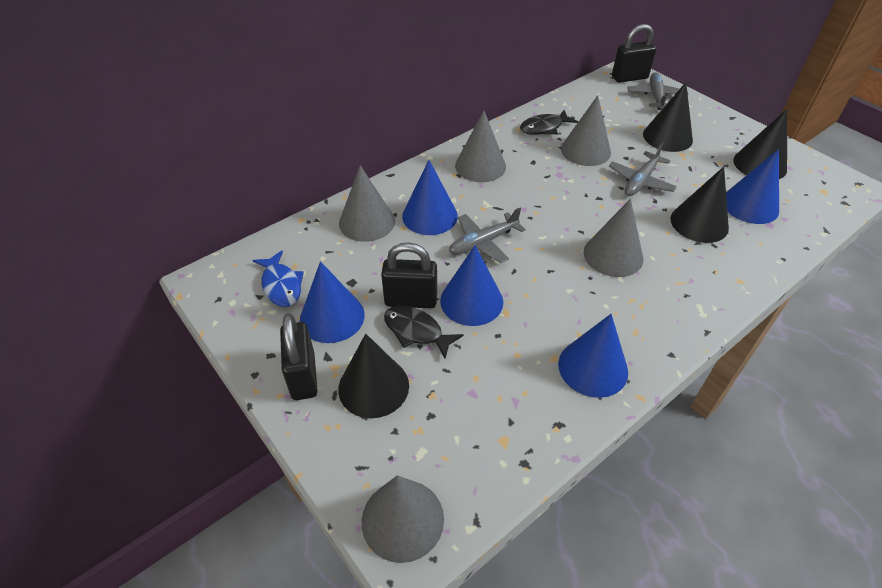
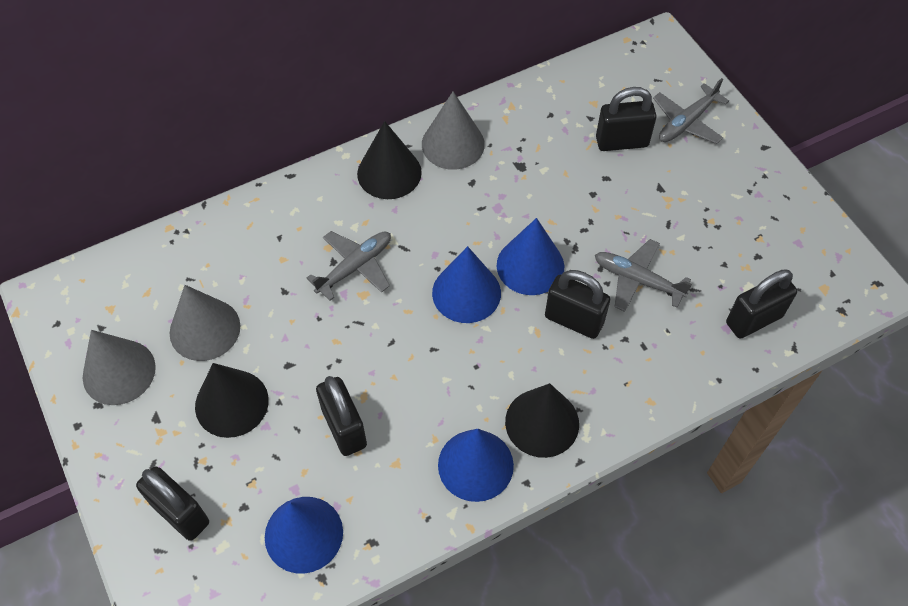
black cone: [338,334,409,418] [643,82,693,152] [670,167,729,243] [733,109,787,179] = 4 -> [195,363,269,438] [357,121,422,199] [505,383,579,458] = 3
black fish: [384,305,464,359] [520,110,578,135] = 2 -> none = 0
black padlock: [280,314,318,400] [381,242,437,308] [612,24,656,83] = 3 -> [136,466,209,541] [316,376,367,456] [545,270,610,339] [596,87,657,151] [726,269,797,339] = 5
blue cone: [300,261,365,343] [402,160,458,235] [440,245,503,326] [558,314,628,398] [726,149,779,224] = 5 -> [265,497,343,574] [432,246,501,323] [438,429,514,502] [497,218,564,295] = 4
blue fish: [253,250,304,307] = 1 -> none = 0
grey cone: [339,166,395,242] [362,475,444,563] [455,111,506,182] [561,95,611,166] [583,199,644,277] = 5 -> [83,330,156,405] [170,285,241,361] [422,91,485,170] = 3

